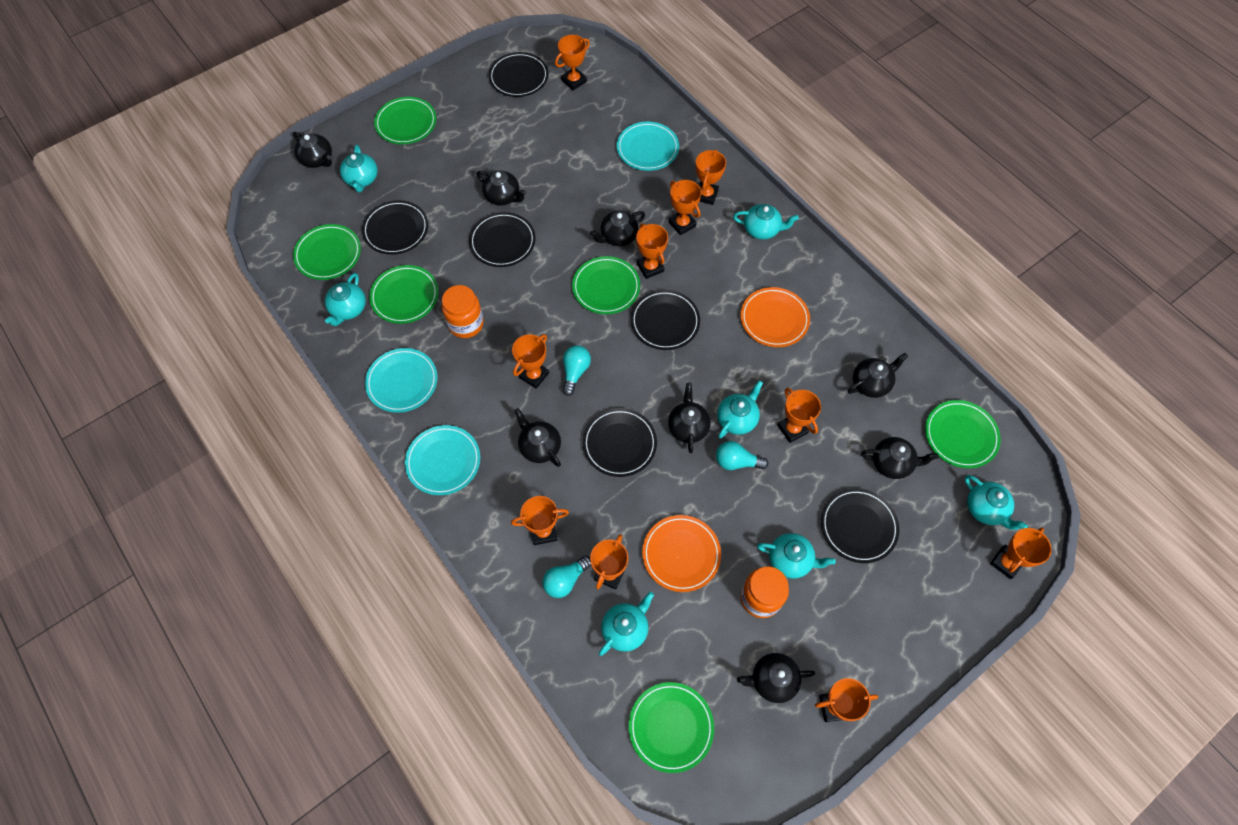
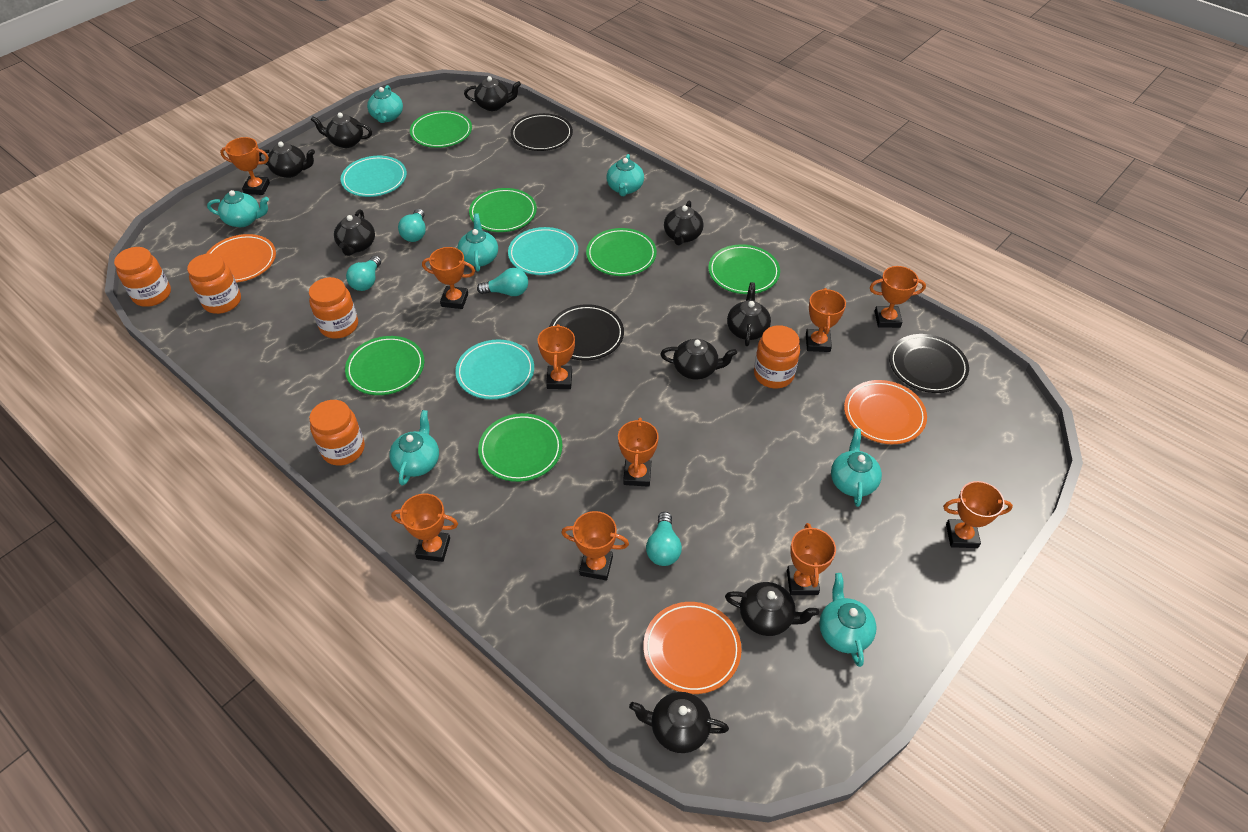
black plate: [362,200,428,255] [469,212,536,267] [489,52,549,97] [583,408,657,477] [631,290,700,350] [821,488,899,563] = 6 -> [511,113,573,151] [549,304,624,361] [889,334,969,393] = 3
black teapot: [293,132,332,168] [477,171,527,205] [514,408,561,467] [590,210,645,246] [668,383,711,453] [737,653,815,703] [848,353,908,398] [861,437,939,479] = 8 -> [259,142,315,178] [311,112,372,148] [334,209,375,256] [464,76,521,111] [629,692,729,753] [660,339,737,379] [664,200,704,245] [725,582,819,636] [727,282,771,346] = 9
orange jar: [442,285,484,338] [740,566,789,618] = 2 -> [114,247,171,307] [187,253,241,314] [309,277,358,339] [309,400,365,465] [754,325,800,389] = 5
orange plate: [642,515,721,592] [741,287,810,347] = 2 -> [206,234,276,283] [643,602,742,694] [844,380,927,444] = 3
turquoise light bulb: [543,555,591,598] [563,345,591,396] [716,441,769,470] = 3 -> [346,256,381,291] [398,209,426,242] [477,268,528,296] [646,512,682,566] = 4

